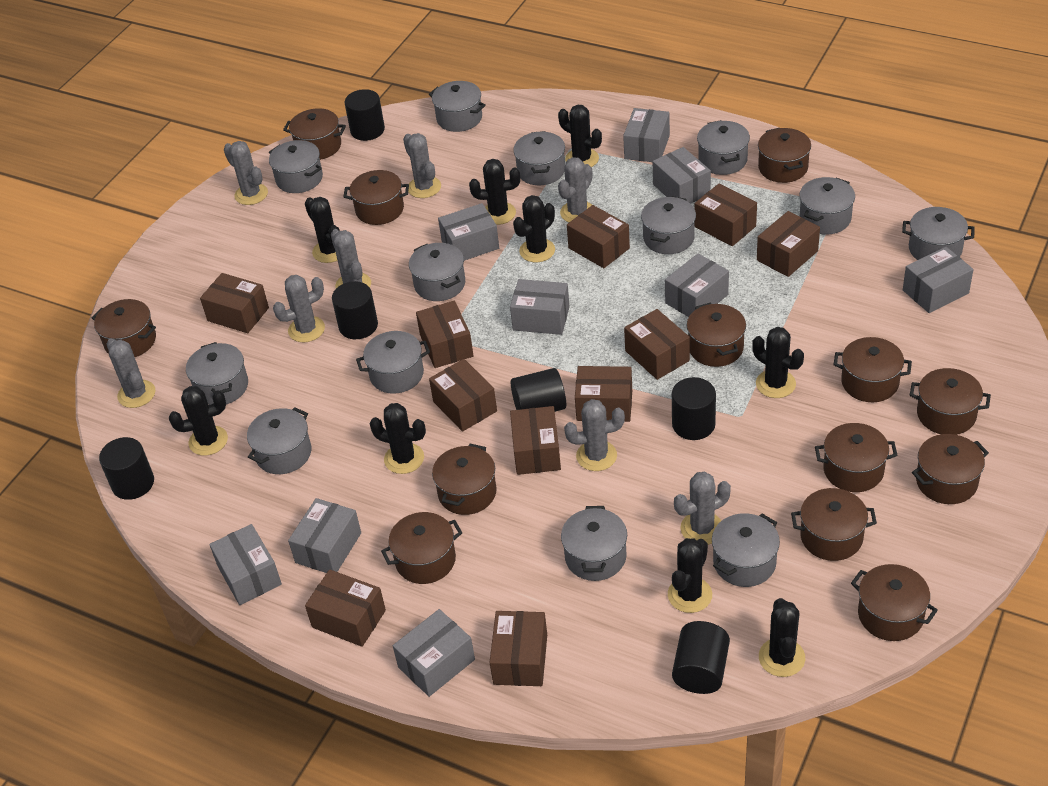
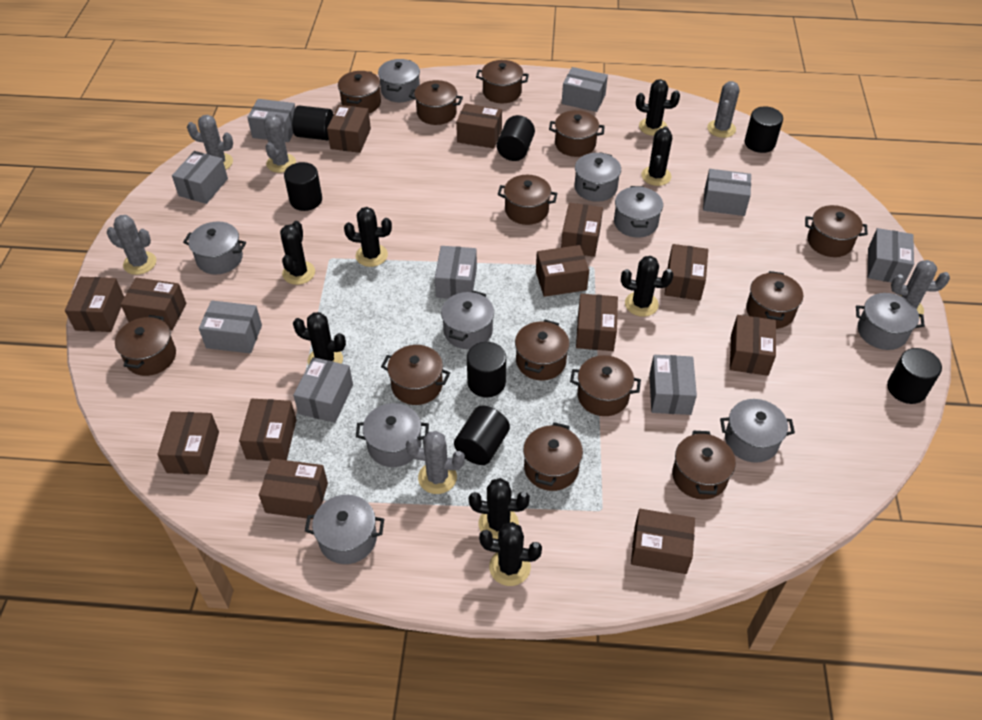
black cactus: [169,386,228,456] [305,197,340,263] [370,403,426,474] [469,159,520,225] [513,195,555,262] [558,105,602,167] [668,538,712,613] [752,327,804,398] [759,598,805,677] = 9 -> [280,221,315,285] [293,312,346,365] [344,207,392,267] [469,478,530,539] [479,522,542,586] [621,256,673,317] [636,79,680,136] [641,126,672,186] = 8
black cylinder: [99,437,154,500] [332,281,378,339] [345,89,385,141] [511,368,566,412] [672,377,716,440] [672,621,730,694] = 6 -> [284,162,322,211] [292,105,333,140] [454,405,510,465] [467,342,506,397] [497,115,535,161] [745,106,783,153] [887,348,942,404] = 7
brown box: [200,273,269,333] [305,569,386,647] [416,301,474,368] [429,359,497,432] [489,611,547,686] [510,406,561,475] [567,205,630,268] [575,366,632,422] [624,309,690,380] [695,184,757,246] [757,211,820,277] = 11 -> [65,277,124,332] [120,278,186,330] [157,412,219,475] [239,399,296,461] [259,458,328,519] [327,105,371,153] [456,103,502,149] [536,245,589,297] [561,203,603,257] [576,294,618,351] [631,509,695,574] [665,244,708,301] [730,315,776,376] = 13
grey cactus: [107,338,155,408] [224,141,268,205] [273,275,325,342] [331,229,371,288] [403,133,441,198] [558,157,592,222] [564,399,625,471] [674,472,731,545] = 8 -> [107,215,156,275] [187,115,233,170] [264,113,296,173] [406,431,465,494] [707,81,739,138] [891,260,950,319] = 6
grey pot: [186,342,248,405] [247,407,311,474] [269,140,323,193] [356,331,430,394] [409,243,465,301] [429,81,486,132] [513,131,565,185] [561,506,627,581] [641,196,696,254] [697,120,750,175] [712,513,780,587] [799,177,855,235] [902,207,975,260] = 13 -> [183,221,246,274] [305,495,384,564] [356,403,429,467] [378,59,420,102] [441,290,494,349] [575,152,621,202] [614,186,663,238] [720,399,795,463] [856,293,925,350] = 9

